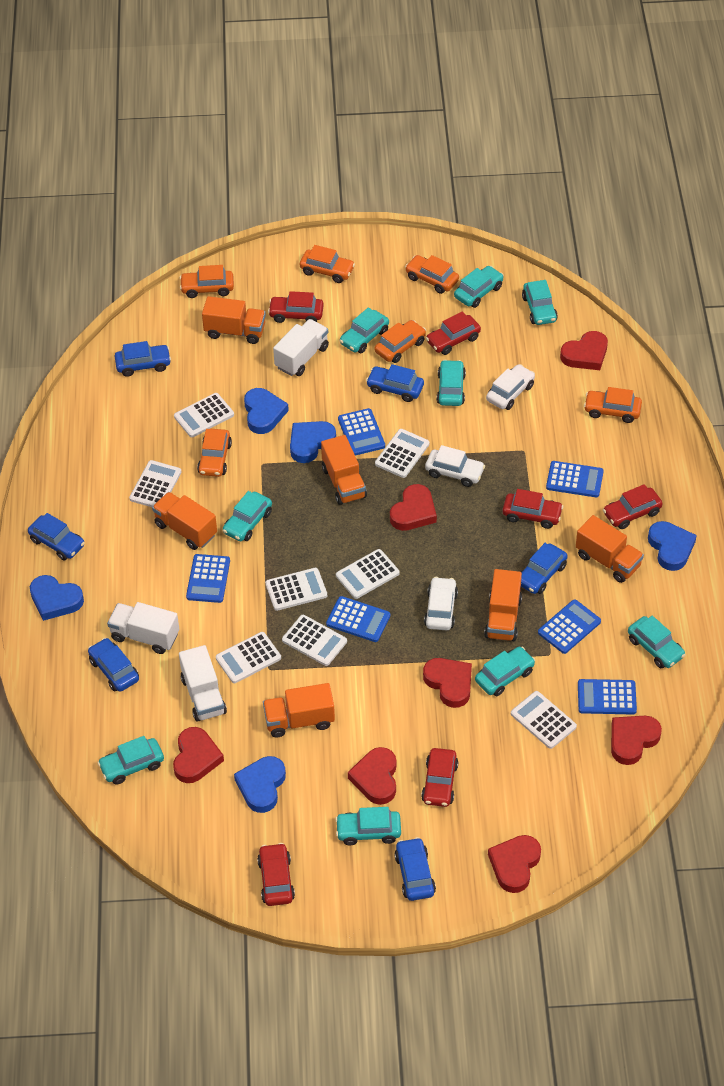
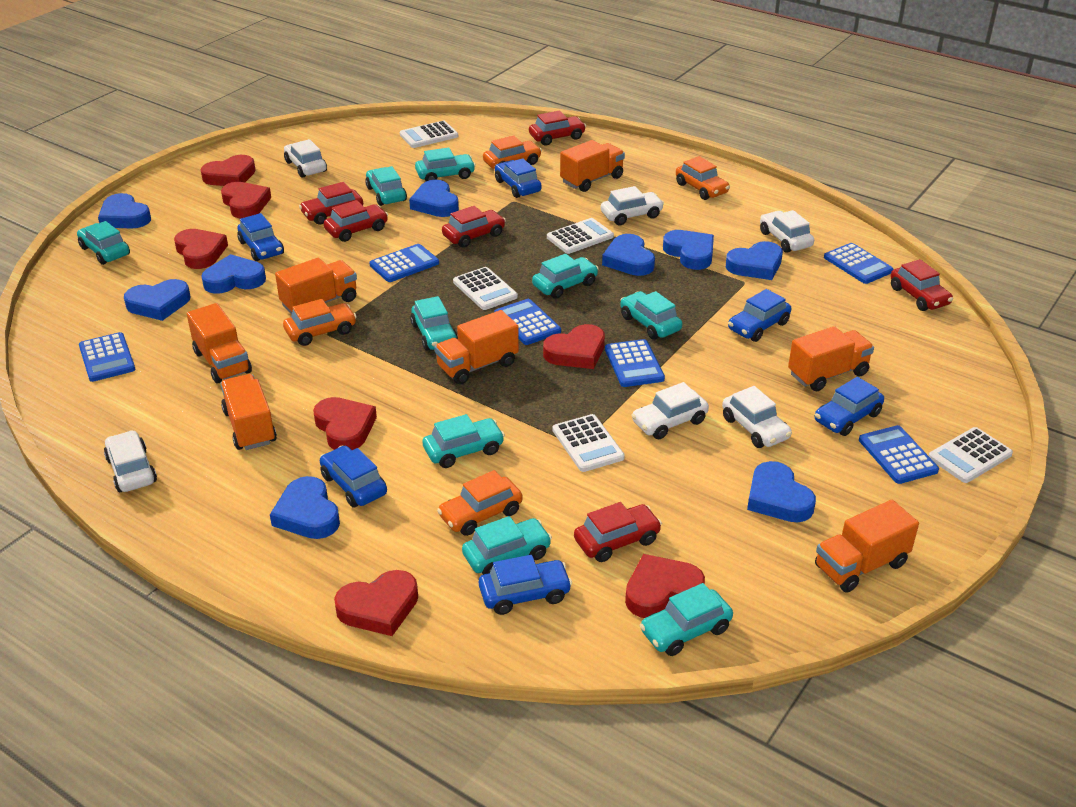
blue heart: [30,575,84,621] [234,756,286,813] [244,388,289,434] [290,421,336,463] [648,521,697,571] = 5 -> [98,193,151,228] [124,279,190,321] [201,254,266,294] [270,476,340,539] [409,180,459,217] [602,234,655,276] [663,230,714,270] [726,241,783,280] [747,461,816,522] = 9
orange car: [180,265,234,298] [197,429,232,477] [300,245,355,283] [374,320,426,363] [405,255,459,294] [584,387,642,423] = 6 -> [283,299,357,346] [437,470,523,536] [483,135,542,169] [676,156,730,200] = 4
orange truck: [152,492,217,550] [202,296,266,344] [263,683,335,738] [321,435,367,505] [484,569,522,641] [576,515,644,583] = 6 -> [187,303,252,384] [220,374,277,450] [275,258,357,314] [435,310,519,384] [560,140,625,192] [788,326,874,391] [815,500,919,593] = 7
white calculator: [129,460,182,507] [174,393,234,437] [216,632,281,683] [265,568,327,611] [282,615,347,666] [336,549,400,599] [375,429,430,478] [511,691,577,749] = 8 -> [400,121,458,148] [453,267,518,310] [547,218,614,254] [552,414,625,472] [929,427,1013,483] = 5
white car: [424,577,458,631] [425,445,485,487] [486,364,535,410] = 3 -> [104,430,157,492] [284,139,327,178] [601,186,664,226] [631,382,709,439] [722,386,792,448] [760,210,814,253] = 6
white truck: [107,602,179,654] [179,645,227,722] [273,319,329,376] = 3 -> none = 0

